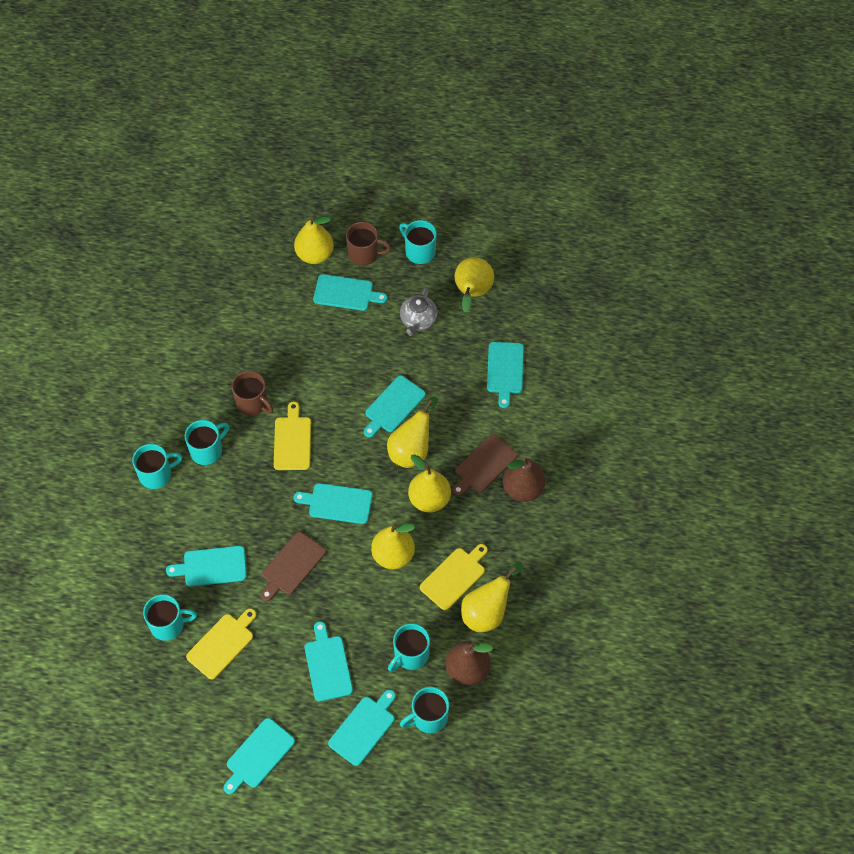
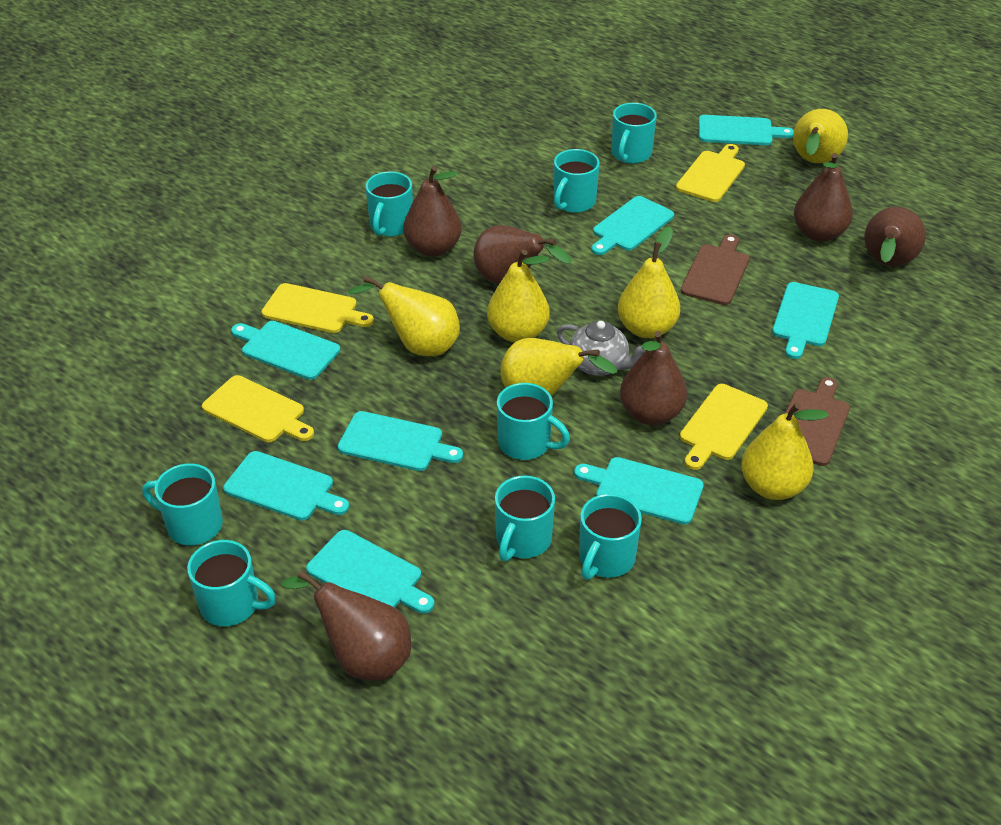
brown mug: [232,371,273,416] [346,222,391,266] = 2 -> none = 0
brown pear: [445,641,493,686] [503,457,546,502] = 2 -> [281,570,411,681] [403,166,462,257] [473,225,571,284] [620,331,687,425] [794,153,853,242] [865,207,926,266] = 6
turquoise mug: [132,444,182,489] [143,594,197,641] [185,420,229,465] [388,623,430,672] [399,220,437,264] [400,687,449,733] = 6 -> [142,463,223,545] [187,540,276,626] [365,171,413,236] [495,475,555,561] [497,383,570,460] [554,149,600,213] [579,494,642,580] [611,103,657,164] = 8
yellow cutting board: [186,609,256,679] [274,401,311,470] [420,544,488,610] = 3 -> [202,375,314,442] [261,283,374,333] [676,144,745,202] [680,384,768,470] = 4

